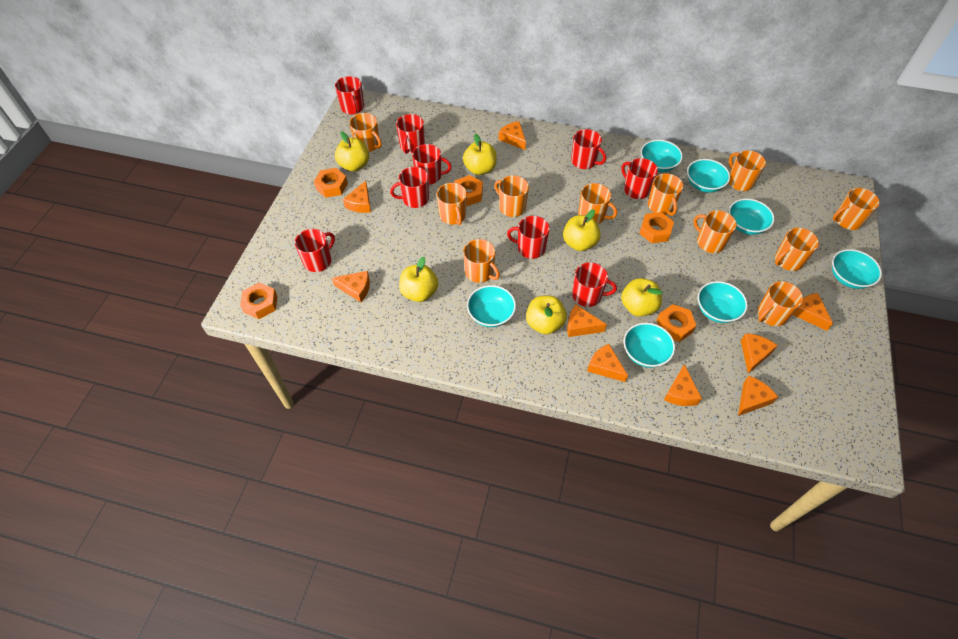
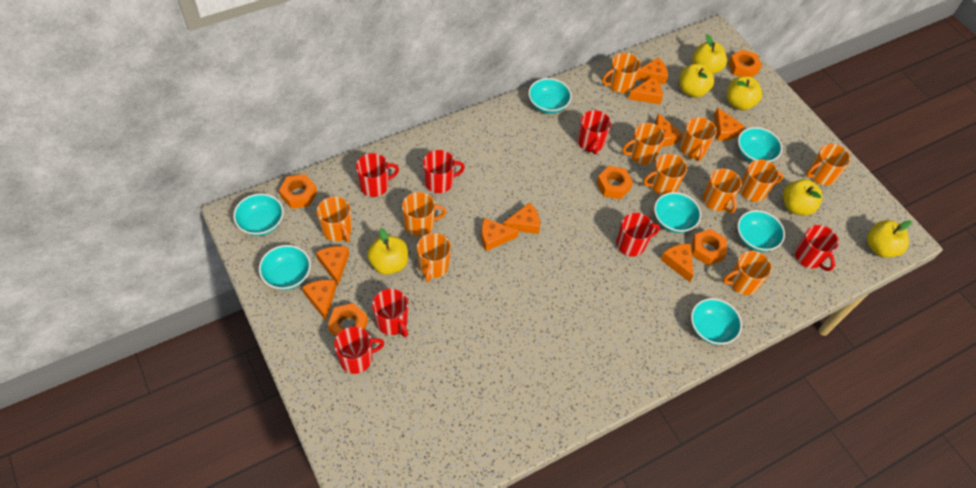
red mug: [295,229,335,272] [335,76,364,114] [390,167,429,208] [396,114,425,154] [412,144,452,185] [507,216,550,259] [571,129,606,169] [572,262,617,307] [621,158,658,199] = 9 -> [334,327,384,374] [356,153,399,197] [372,289,408,337] [423,150,465,193] [578,110,611,154] [616,213,660,257] [795,225,839,271] = 7

